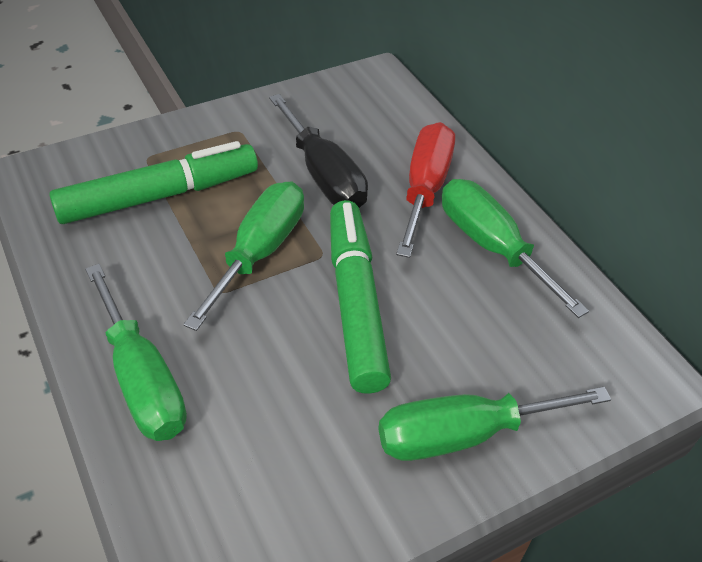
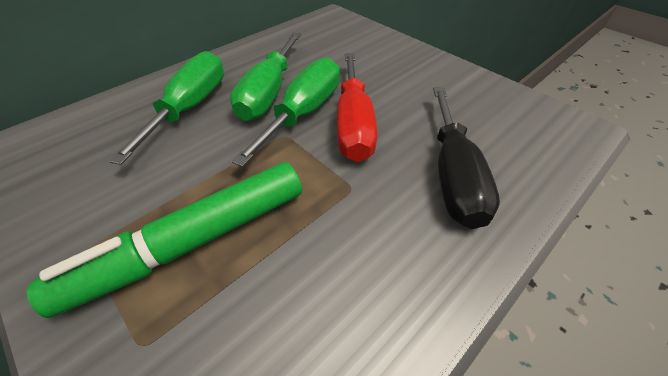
green marker: [49,141,258,224] [330,200,391,394] = 2 -> [27,162,302,318] = 1
green screwdriver: [85,264,187,441] [183,182,304,331] [378,387,611,461] [442,179,589,318] = 4 -> [109,51,224,165] [230,33,301,121] [232,57,340,167] = 3

